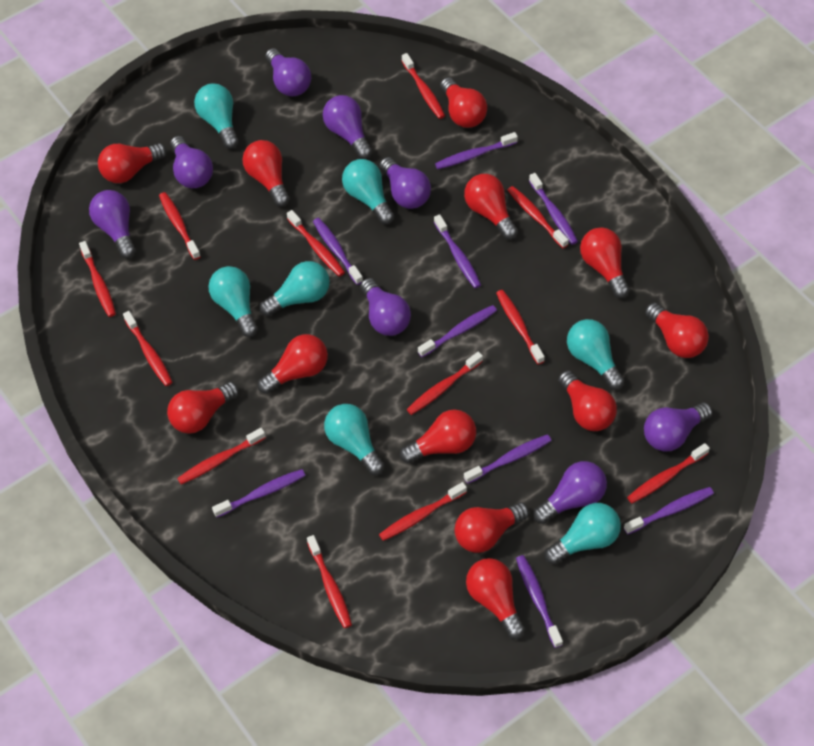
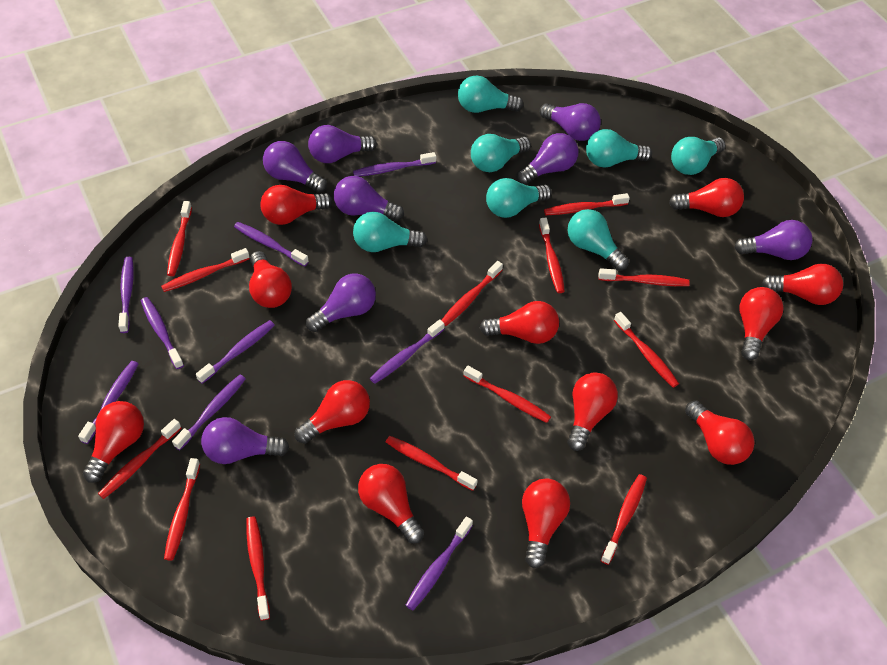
red toothbrush: [79,241,116,317] [123,311,173,386] [159,192,201,260] [177,428,266,484] [287,210,345,277] [307,535,352,628] [379,482,467,541] [402,53,445,119] [406,352,483,415] [496,290,545,365] [508,186,569,248] [627,443,710,503] = 12 -> [98,419,181,499] [161,248,250,292] [164,458,200,561] [167,201,192,276] [246,516,270,620] [386,436,478,491] [441,261,503,326] [464,366,551,423] [539,218,565,293] [544,193,630,215] [599,268,690,286] [600,474,647,565] [614,312,679,388] = 13

